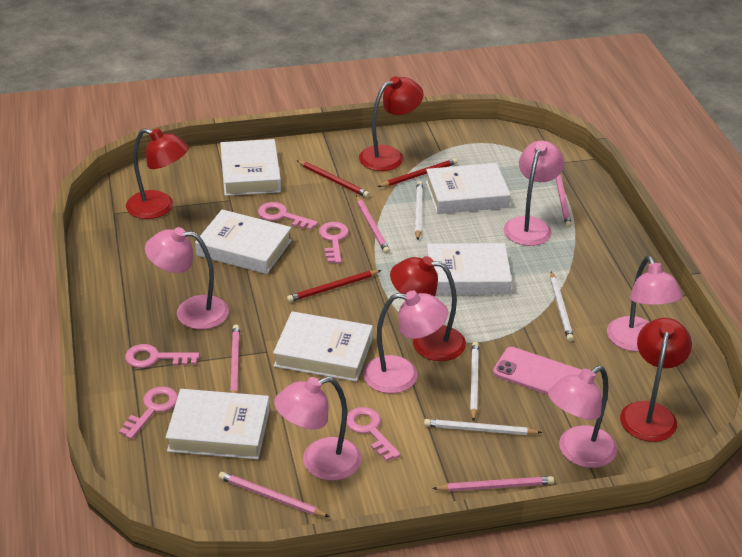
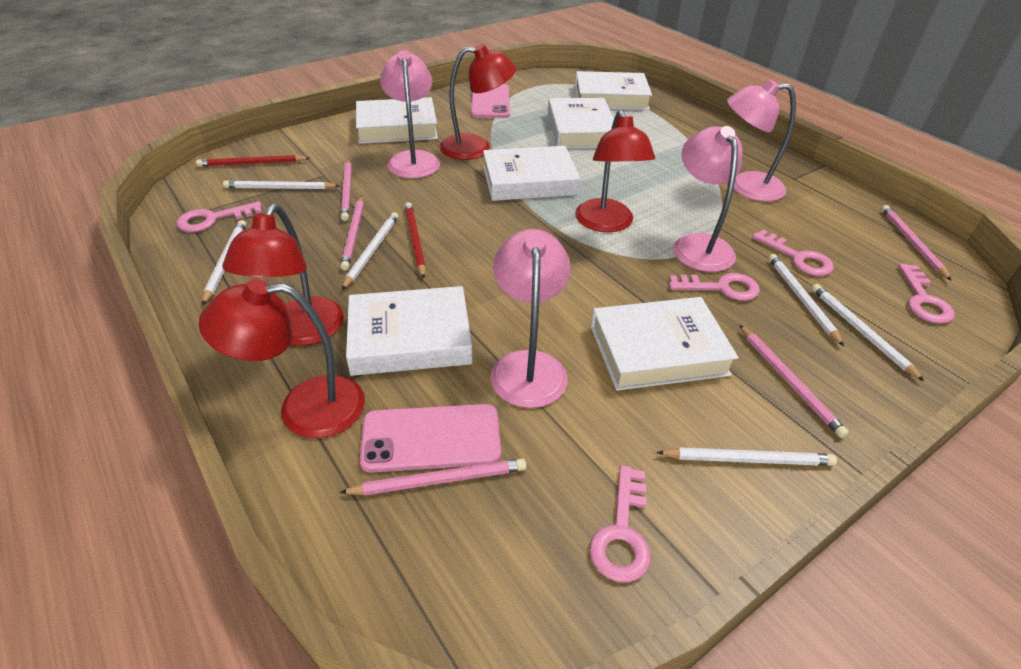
pink lamp: [145,227,229,329] [274,377,362,480] [363,290,448,393] [504,140,565,246] [548,366,617,468] [607,256,683,352] = 6 -> [380,50,440,178] [490,229,571,408] [673,126,743,272] [727,79,796,202] = 4
pink phone: [493,347,582,395] = 1 -> [360,404,501,473] [471,84,510,118] = 2
red pencil: [287,270,382,302] [296,160,370,198] [378,158,458,187] = 3 -> [196,155,310,167] [405,202,426,278] = 2
white pencil: [415,181,423,240] [424,419,542,435] [470,342,479,422] [550,271,574,342] = 4 -> [202,220,246,305] [223,180,340,189] [342,212,399,290] [656,447,837,466] [768,254,844,346] [811,284,925,382] = 6

